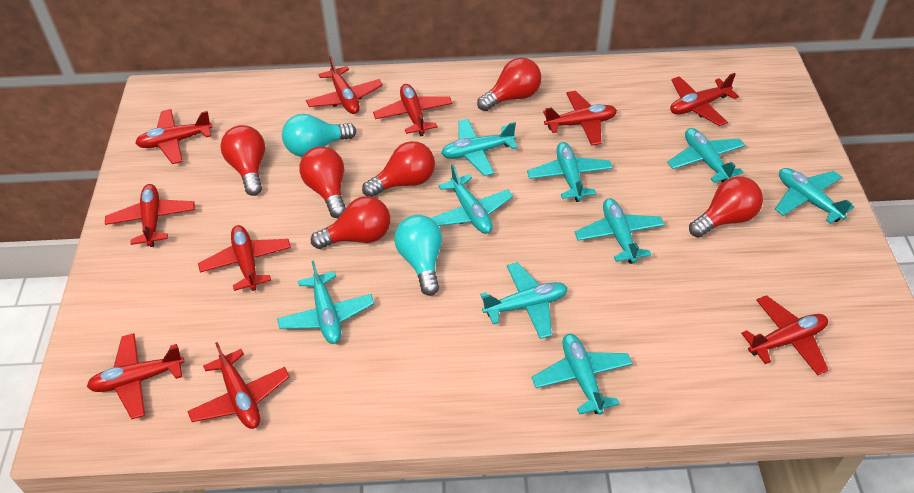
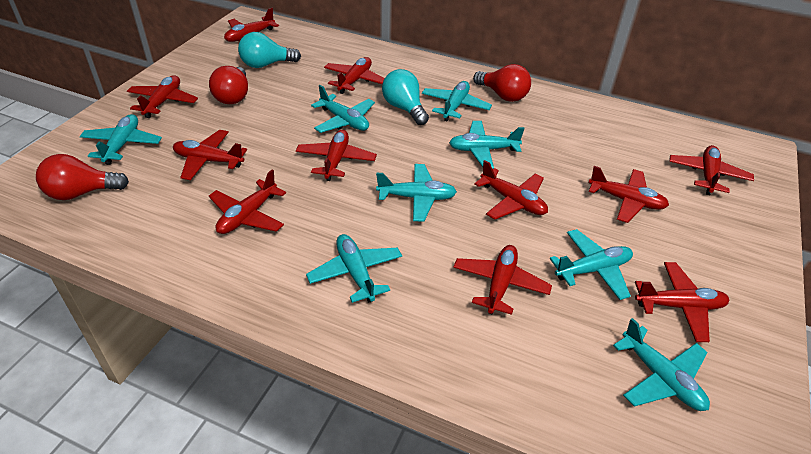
red light bulb: [220,125,265,196] [299,146,346,218] [311,196,390,249] [362,141,435,197] [477,58,542,111] [689,176,763,238] = 6 -> [36,154,129,200] [209,66,248,104] [473,64,531,102] = 3
red plane: [87,333,185,419] [105,184,195,247] [135,109,212,164] [187,342,290,429] [198,225,291,291] [306,55,383,114] [373,84,452,136] [543,91,617,146] [670,73,739,126] [741,295,828,375] = 10 -> [127,75,198,118] [173,130,247,180] [209,169,286,234] [224,8,279,42] [296,130,377,181] [324,57,385,94] [453,245,552,315] [474,160,548,220] [588,166,669,223] [635,262,729,342] [669,145,754,195] = 11
turquoise plane: [277,261,374,344] [431,164,513,234] [441,119,518,176] [480,262,568,339] [527,142,613,202] [532,334,633,415] [575,198,665,264] [667,128,745,183] [775,168,854,224] = 9 -> [79,114,162,165] [306,234,402,303] [311,85,375,133] [376,164,457,222] [422,81,492,121] [449,121,525,169] [550,229,633,300] [613,318,710,411] = 8

